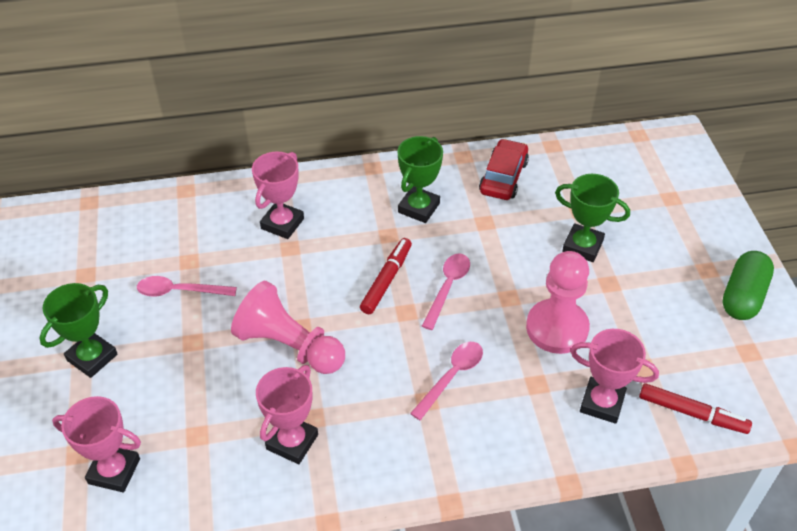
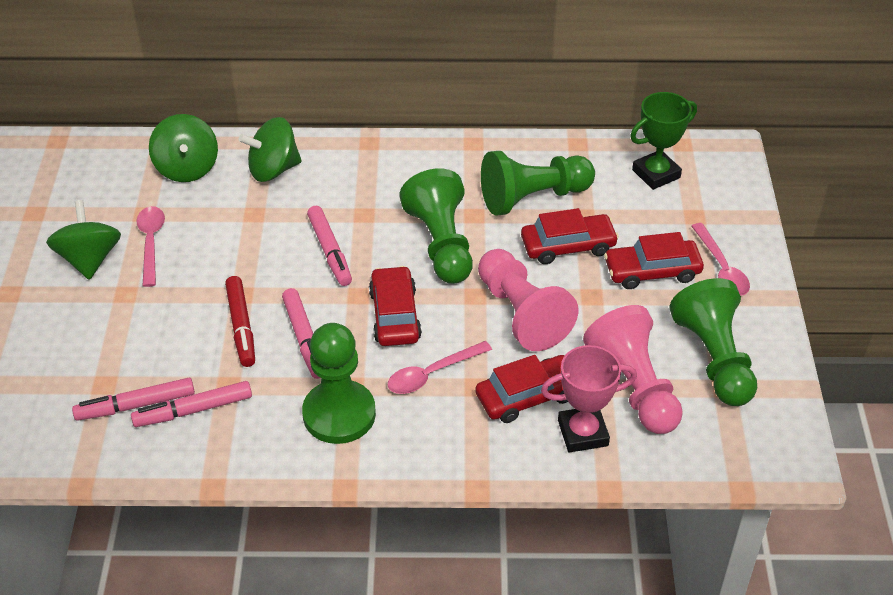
green capsule: [722,251,774,320] = 1 -> none = 0
green pawn: none = 0 -> [302,323,376,444] [400,169,473,284] [481,151,595,216] [669,278,757,406] = 4
green spinning top: none = 0 -> [46,200,121,280] [149,114,218,182] [239,117,302,182] = 3
green trophy: [39,283,117,378] [397,136,443,223] [555,174,630,262] = 3 -> [630,92,697,190] = 1
pink marker: none = 0 -> [72,378,195,421] [131,381,252,427] [282,288,320,379] [307,206,352,286] = 4
pink trophy: [52,396,141,492] [252,151,304,239] [256,365,318,464] [570,329,659,424] = 4 -> [541,345,637,453] = 1
red car: [479,139,529,200] = 1 -> [369,266,422,346] [475,355,568,423] [521,208,619,264] [604,232,704,289] = 4
red marker: [360,238,412,314] [639,383,752,434] = 2 -> [225,276,255,367] = 1

